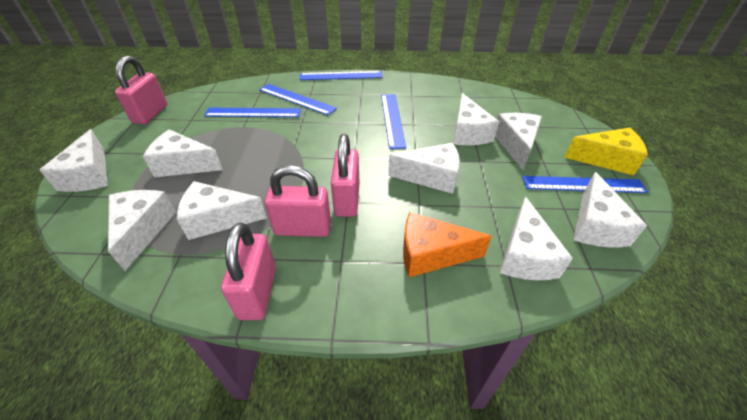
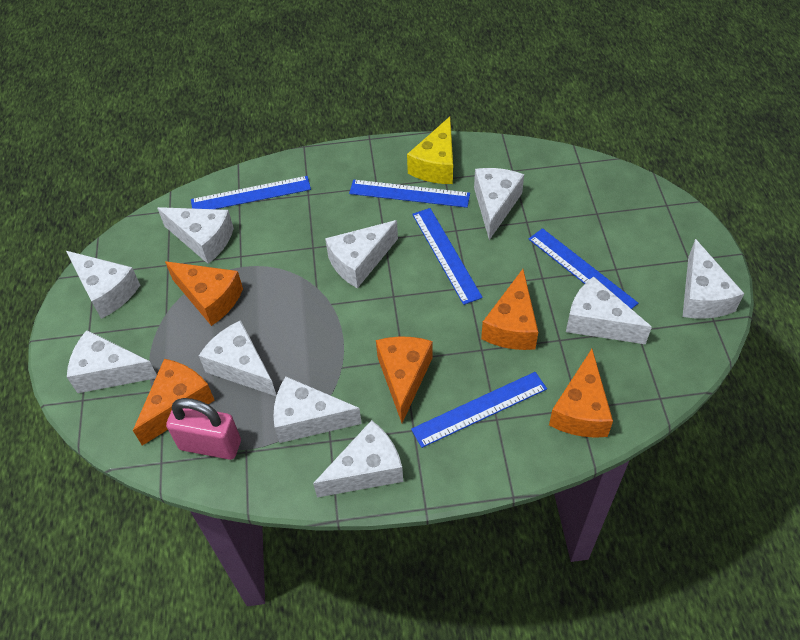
orange cheese: [403,212,492,277] = 1 -> [133,359,215,446] [165,261,243,326] [376,337,433,423] [481,269,538,350] [549,349,613,438] = 5
pink padlock: [115,56,167,124] [221,223,276,320] [265,165,331,237] [331,134,360,217] = 4 -> [166,398,241,460] = 1
white cheese: [40,129,108,192] [108,190,176,271] [143,129,223,177] [177,181,267,240] [388,143,460,194] [453,93,499,145] [495,113,542,170] [500,197,573,280] [574,172,647,247] = 9 -> [66,251,140,319] [67,330,157,393] [157,207,234,264] [199,320,276,396] [273,377,362,443] [313,420,403,497] [325,220,398,288] [474,168,524,240] [566,276,652,344] [682,239,744,319] = 10

